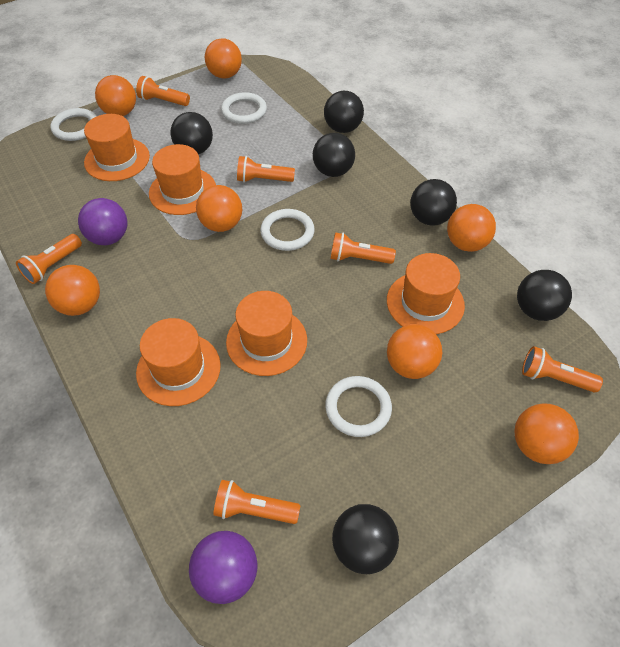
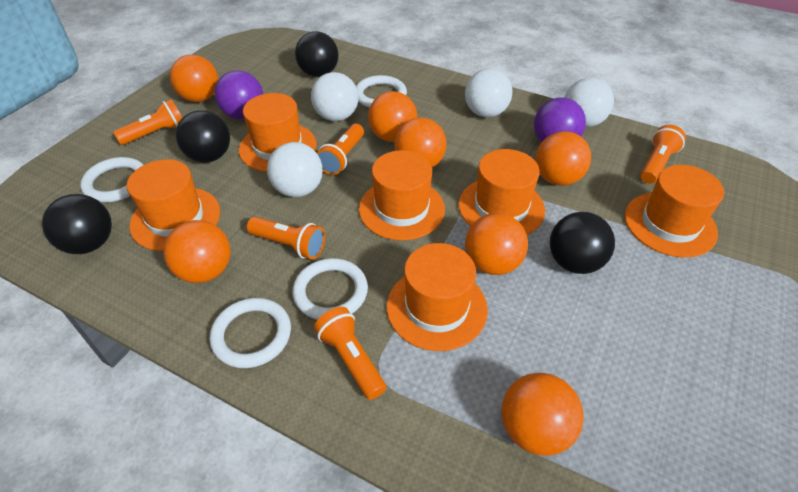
black ball: [170,112,213,154] [313,133,355,177] [324,91,364,133] [332,504,399,574] [410,179,457,226] [517,270,572,321] = 6 -> [42,194,112,254] [176,110,230,163] [295,31,339,77] [550,212,615,274] = 4
orange flashlight: [16,234,82,284] [136,76,190,106] [213,480,300,524] [237,156,295,183] [331,232,396,264] [522,346,603,393] = 6 -> [113,99,182,145] [247,217,325,260] [314,307,386,400] [317,124,364,175] [640,125,686,184] = 5
orange hat: [84,114,150,181] [136,318,221,406] [149,144,216,215] [226,291,307,376] [387,253,465,334] = 5 -> [127,159,220,251] [239,93,317,172] [359,150,445,240] [387,243,488,351] [458,149,545,235] [625,165,724,257] = 6
white ball: none = 0 -> [267,142,323,197] [311,72,359,121] [465,69,512,117] [564,78,614,127] = 4

